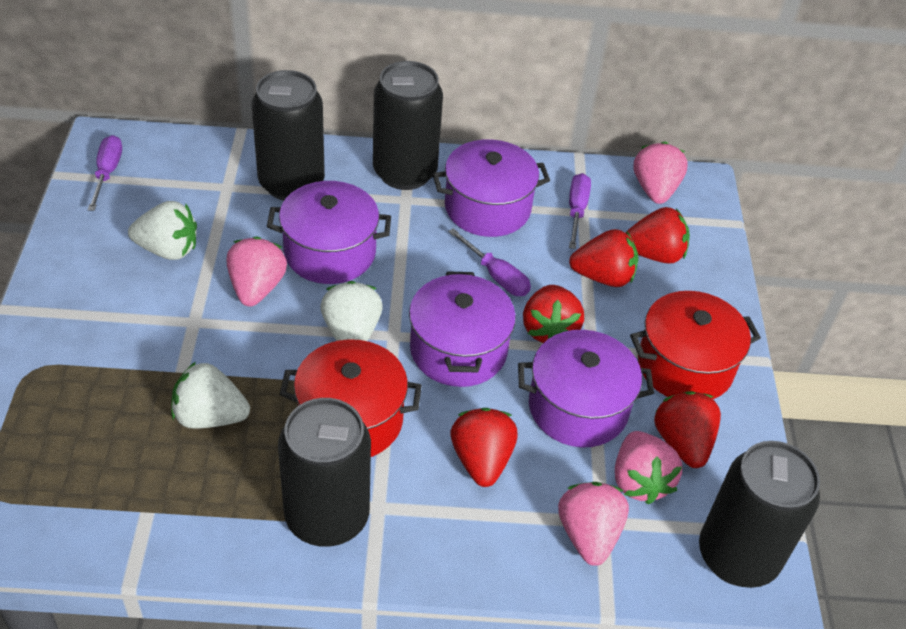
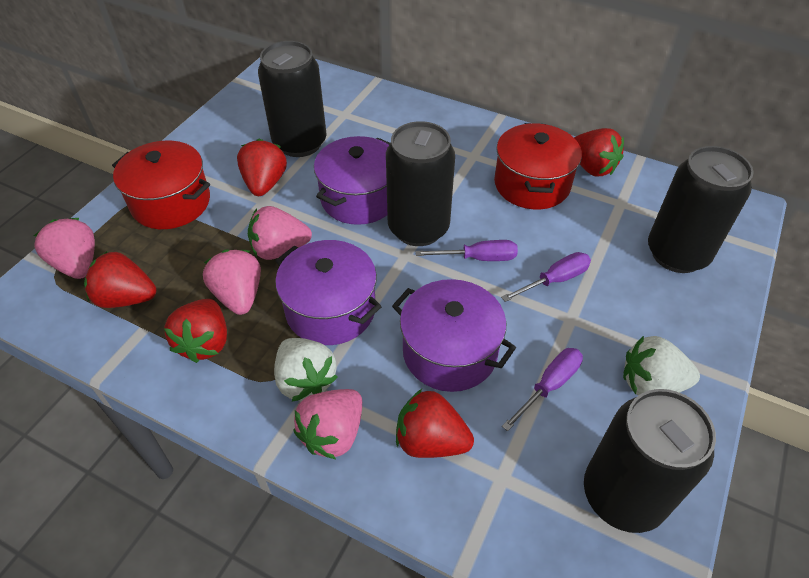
purple pot: [267,181,391,284] [409,271,516,387] [433,139,550,237] [518,330,654,447] = 4 -> [275,240,382,345] [314,136,390,225] [392,279,516,392] = 3
white strawberry: [128,201,197,260] [171,362,250,429] [320,281,383,341] = 3 -> [274,338,338,402] [623,335,700,396] = 2

